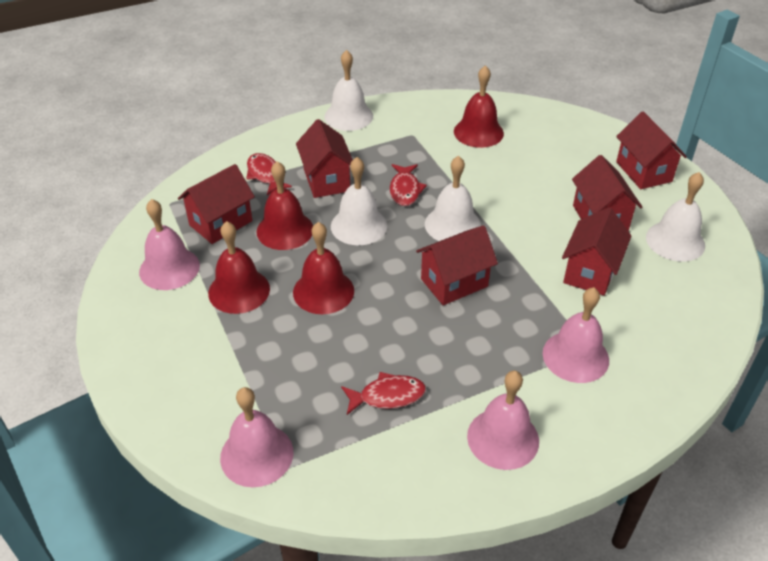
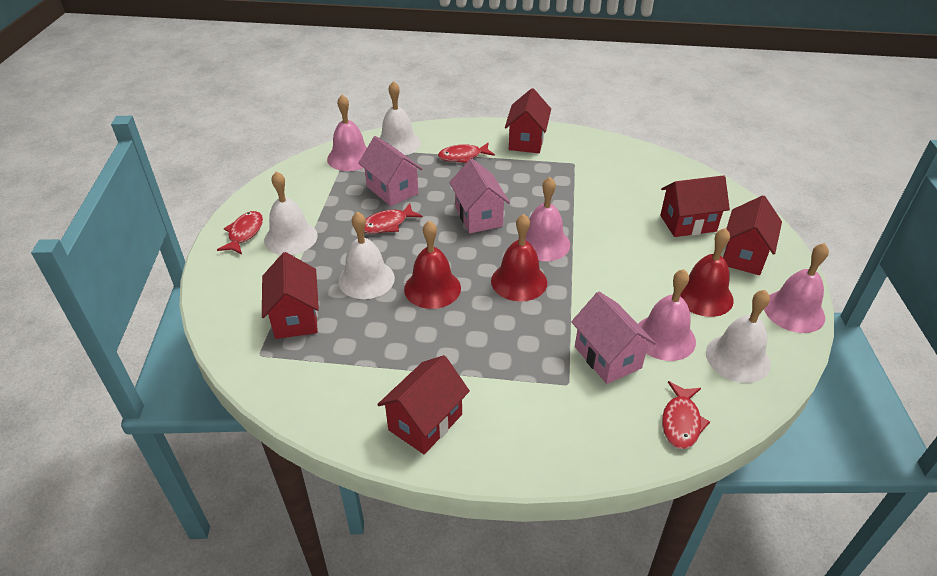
pink house: none = 0 -> [358,136,423,206] [449,159,510,233] [571,291,656,384] = 3
red bell: [208,221,270,314] [256,161,313,250] [293,222,354,314] [454,65,504,148] = 4 -> [404,221,461,309] [491,214,547,302] [680,228,734,317] = 3
red fish: [246,153,292,195] [341,372,426,415] [390,164,427,206] = 3 -> [217,211,263,254] [364,203,422,234] [438,143,495,163] [662,381,710,449] = 4
red house: [178,164,255,244] [296,119,353,198] [416,225,498,305] [562,207,631,296] [572,155,642,231] [616,111,687,189] = 6 -> [262,252,319,339] [377,355,470,454] [505,88,551,153] [660,175,730,237] [723,195,782,275] = 5

